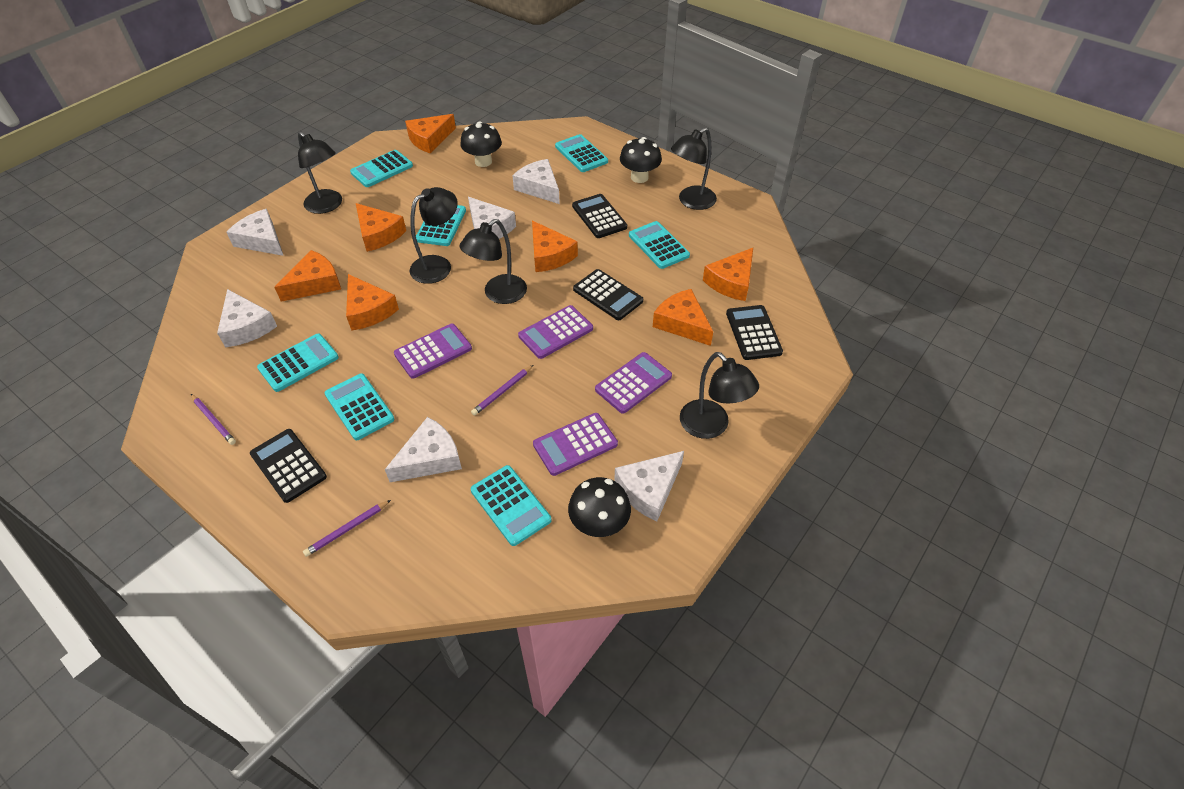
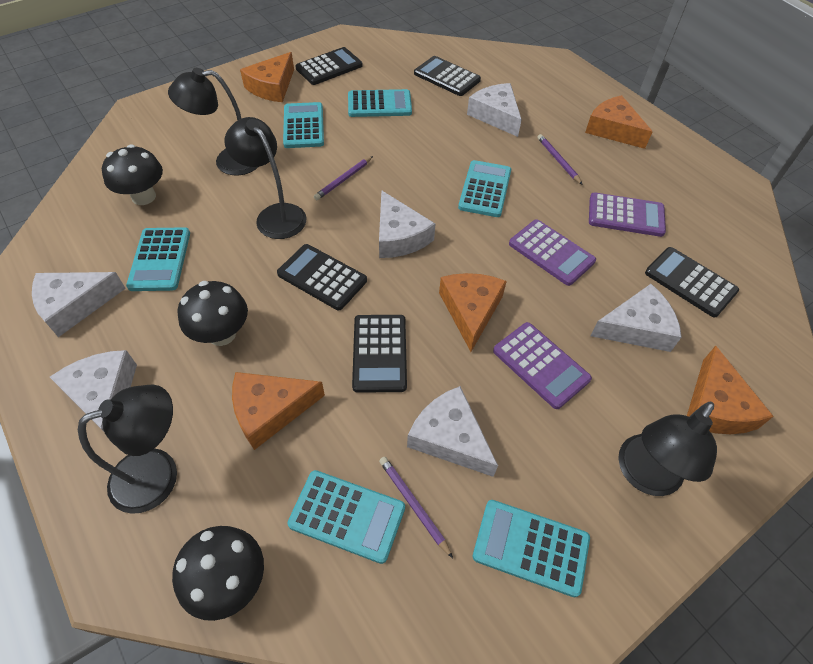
black calculator: [250,429,327,503] [572,194,627,238] [573,269,643,320] [726,305,783,360] = 4 -> [277,244,367,310] [296,47,363,85] [352,315,407,393] [414,56,481,96] [645,247,739,318] = 5
black lamp: [298,131,342,214] [410,187,458,284] [459,219,527,304] [671,128,717,210] [680,352,759,439] = 5 -> [78,384,177,514] [168,68,258,175] [225,117,307,239] [618,401,717,496] = 4
orange cheese: [274,250,341,302] [346,274,399,331] [356,203,406,252] [405,114,456,153] [532,221,578,272] [653,289,713,346] [703,248,753,301] = 7 -> [232,372,325,450] [240,52,294,102] [439,273,507,352] [585,95,653,149] [687,346,774,434] = 5
purple calculator: [394,324,472,379] [518,305,593,359] [533,413,618,476] [595,352,672,414] = 4 -> [493,322,592,409] [509,219,596,286] [589,192,666,237] = 3
turquoise calculator: [257,334,339,392] [325,373,394,440] [350,150,413,187] [416,205,466,246] [471,465,551,546] [555,134,608,172] [629,221,690,269] = 7 -> [126,227,190,291] [283,102,324,148] [287,470,405,564] [348,89,412,117] [458,160,511,217] [473,500,590,597] = 6

